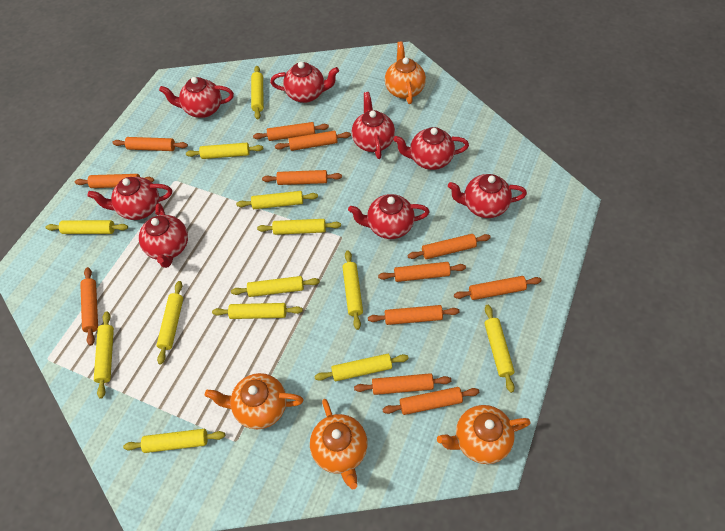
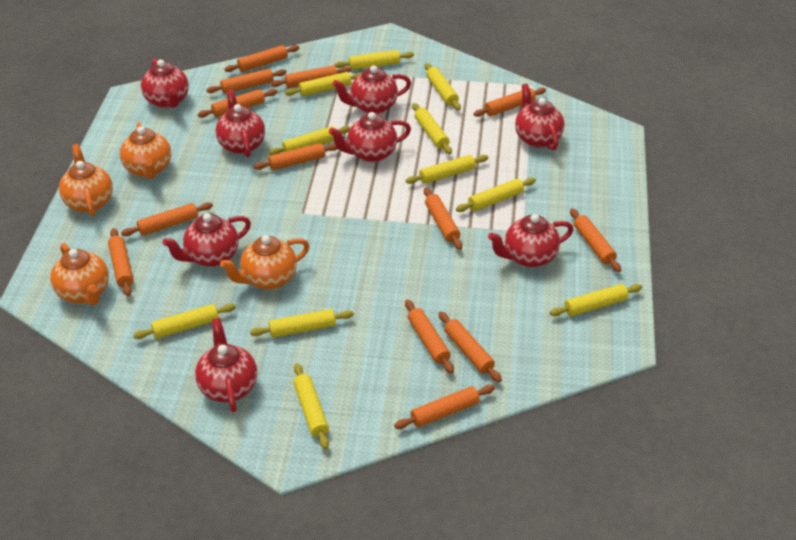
orange rolling pin: [75,174,154,188] [80,267,98,346] [112,137,188,151] [253,122,329,141] [262,170,342,185] [275,131,351,151] [354,373,451,395] [368,305,460,325] [378,262,466,282] [382,387,479,415] [407,234,491,259] [454,276,542,300] = 12 -> [108,228,133,296] [121,202,213,236] [198,89,277,118] [206,69,287,94] [225,45,299,72] [253,143,337,170] [271,65,351,88] [394,385,495,429] [405,299,454,374] [424,187,462,250] [438,312,502,382] [474,87,546,117] [570,208,621,272] = 13
yellow rolling pin: [46,220,128,234] [94,311,114,399] [123,429,225,453] [157,281,183,365] [186,143,263,159] [212,303,303,319] [231,276,320,297] [236,191,318,209] [251,66,264,120] [257,219,341,235] [314,354,409,381] [342,250,363,330] [484,305,515,393] = 13 -> [133,304,236,339] [250,309,354,338] [269,126,350,155] [285,72,362,96] [294,363,329,449] [334,50,414,70] [406,155,488,184] [412,103,452,154] [424,63,461,111] [456,178,536,212] [550,284,642,316] = 11

